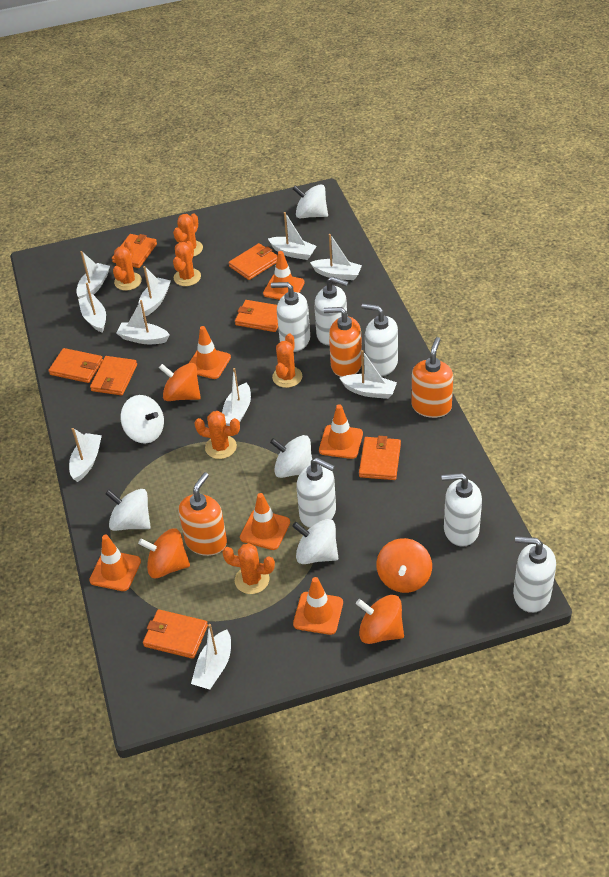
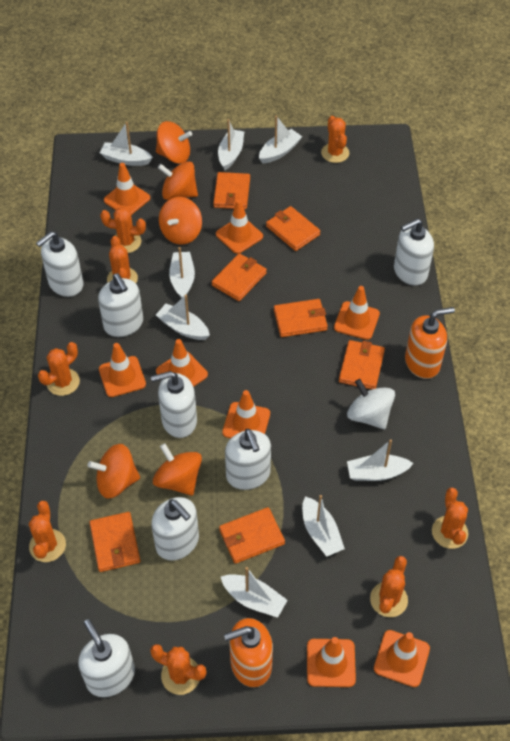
orange cactus: [113,240,142,291] [173,213,203,257] [173,241,201,286] [194,411,240,459] [222,543,275,594] [272,333,302,388] = 6 -> [29,501,66,562] [38,342,80,396] [100,207,146,253] [107,236,138,283] [150,644,207,695] [321,116,349,163] [370,556,408,617] [432,488,468,549] = 8
orange soap dispenser: [178,472,227,556] [324,307,362,377] [411,337,453,418] = 3 -> [224,618,273,687] [405,307,455,379] = 2
orange spinning top: [138,528,190,578] [159,363,201,401] [356,595,404,644] [376,538,432,593] = 4 -> [87,444,140,499] [153,443,202,496] [156,121,192,164] [158,161,198,200] [159,197,202,244] = 5
orange traffic cone: [89,535,141,591] [188,326,231,379] [240,493,290,550] [263,251,305,300] [293,577,343,635] [319,404,363,459] = 6 -> [99,343,146,397] [104,163,150,215] [156,339,208,387] [216,199,263,254] [222,390,270,438] [307,637,356,687] [334,286,380,340] [374,630,430,687] = 8
white boat: [69,428,102,482] [76,251,110,298] [78,283,106,333] [116,300,170,344] [139,266,171,316] [191,624,231,690] [222,368,251,426] [268,212,317,260] [310,234,362,280] [340,350,397,399] = 10 -> [100,122,153,166] [156,294,210,340] [169,247,195,298] [218,119,244,170] [221,567,288,618] [259,116,302,163] [302,495,345,557] [347,439,414,481] = 8
white soap dispenser: [271,282,310,352] [296,458,336,528] [314,276,348,345] [361,304,398,377] [441,473,482,547] [513,536,556,613] = 6 -> [36,231,83,297] [78,619,135,697] [98,273,143,337] [151,371,197,438] [151,497,199,561] [225,429,271,490] [394,218,434,286] = 7
white spinning top: [105,489,151,531] [120,395,164,444] [270,435,312,478] [292,184,328,218] [292,519,338,564] = 5 -> [347,379,395,429] = 1

